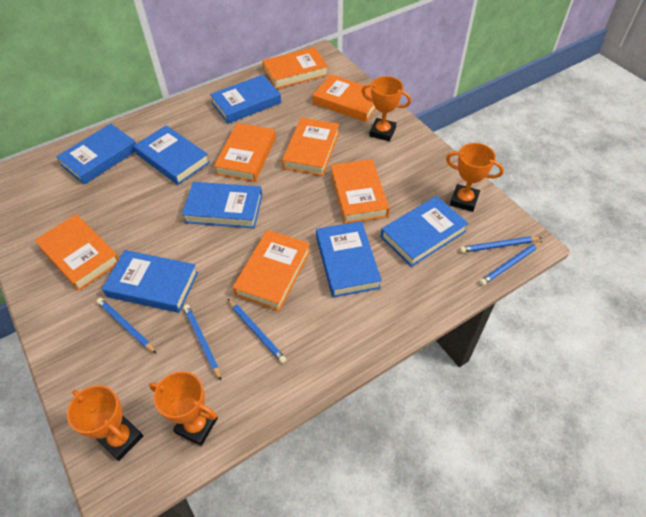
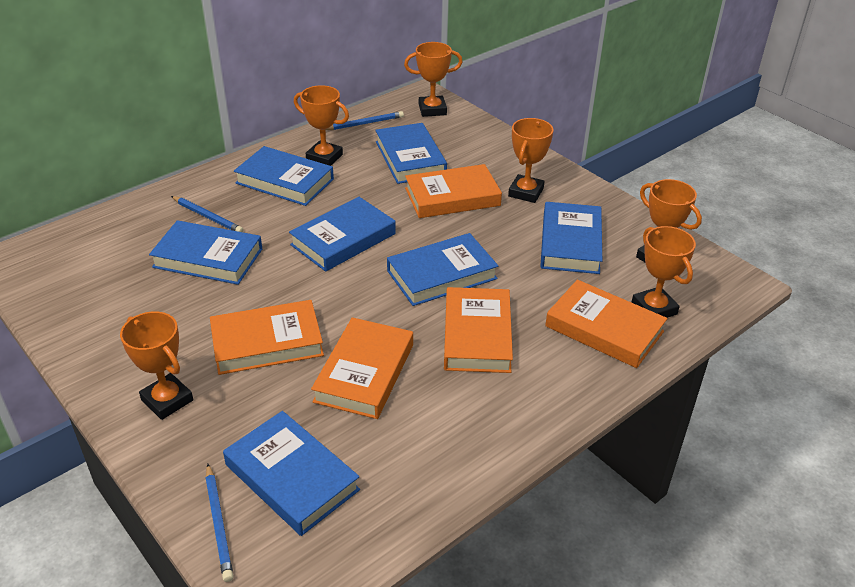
blue pencil: [97,298,157,354] [183,304,221,380] [228,299,287,363] [460,236,541,253] [479,241,542,285] = 5 -> [171,196,244,232] [206,464,234,582] [326,111,404,130] = 3
orange book: [34,214,119,291] [214,123,276,182] [232,230,311,311] [262,47,328,89] [282,118,339,176] [313,74,376,122] [331,159,390,224] = 7 -> [210,300,324,375] [311,317,413,419] [405,164,502,218] [444,287,513,373] [545,280,667,368] = 5
orange trophy: [67,385,143,461] [149,371,218,446] [361,76,411,141] [446,143,504,212] = 4 -> [120,311,193,420] [294,85,349,166] [404,42,463,117] [508,118,554,203] [631,226,696,318] [636,179,702,262] = 6

